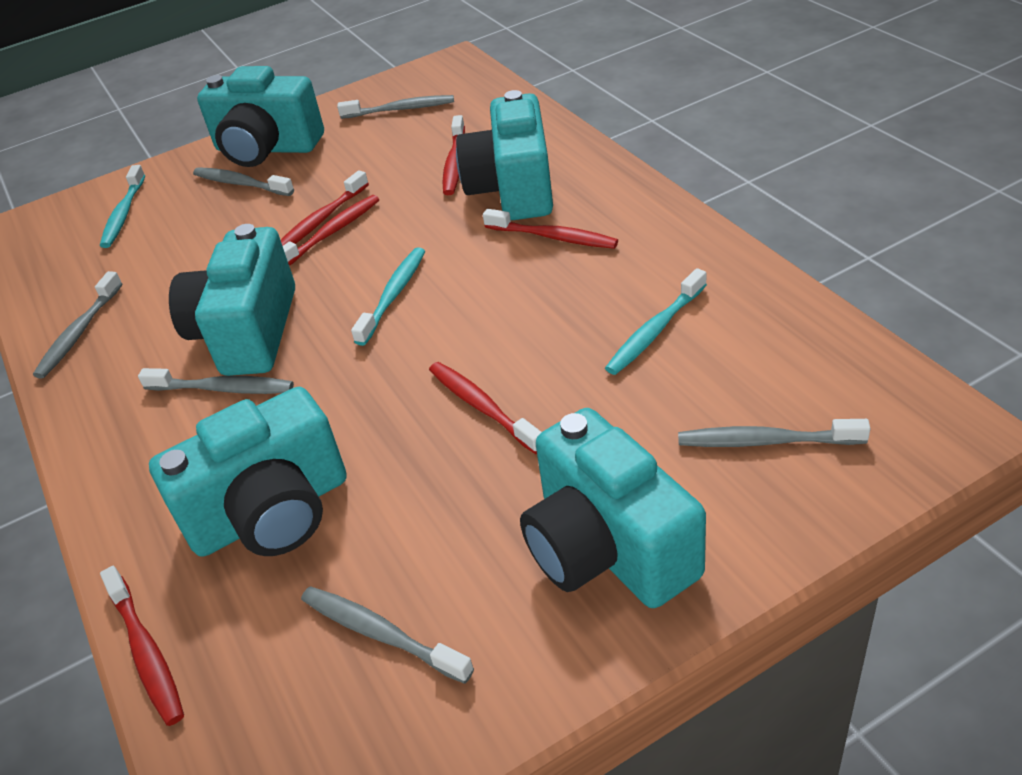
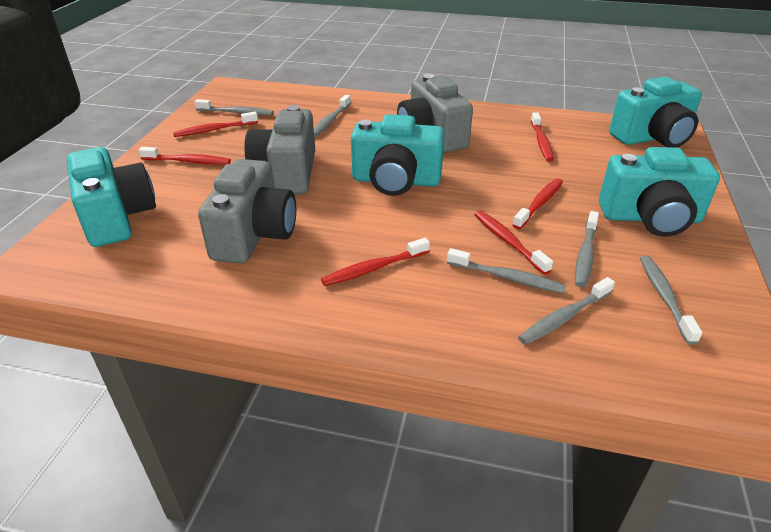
grey camera: none = 0 -> [198,159,296,263] [245,105,315,194] [397,74,473,153] = 3
turquoise camera: [149,387,347,557] [169,224,295,376] [197,66,324,167] [456,90,553,220] [520,408,706,608] = 5 -> [67,147,156,247] [351,114,444,196] [599,147,720,237] [609,77,702,148] = 4
turquoise toothbrush: [100,165,145,248] [351,247,425,346] [605,268,707,375] = 3 -> none = 0

